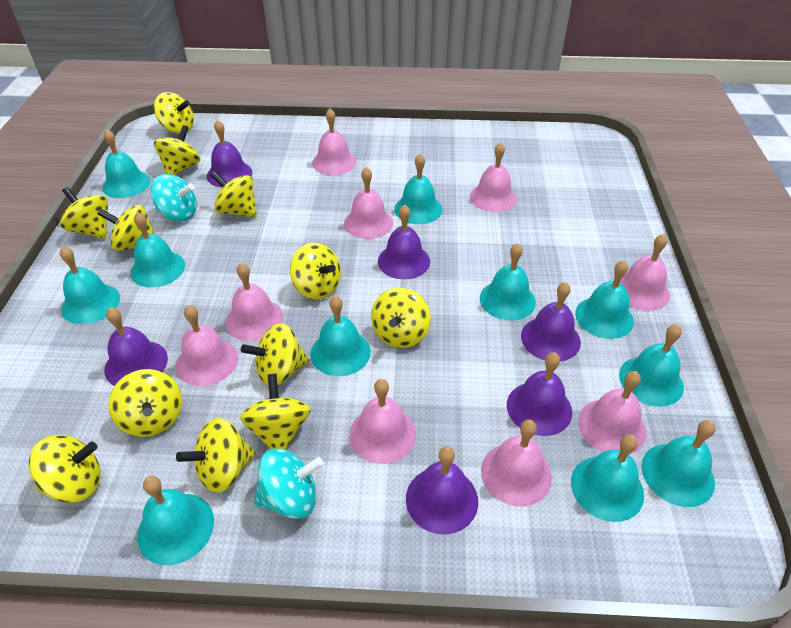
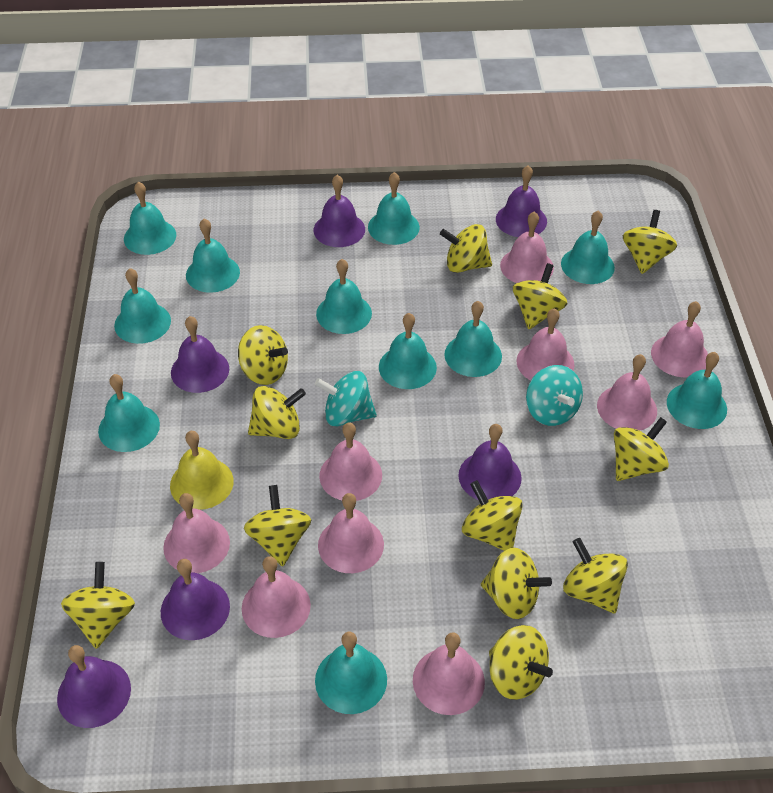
yellow bell: none = 0 -> [170,431,234,510] = 1

